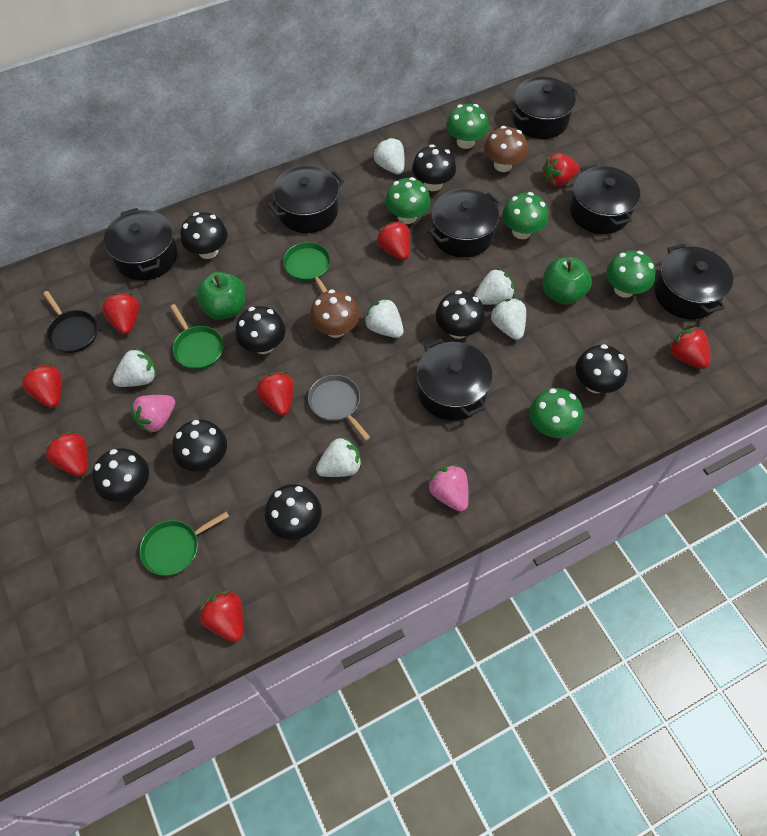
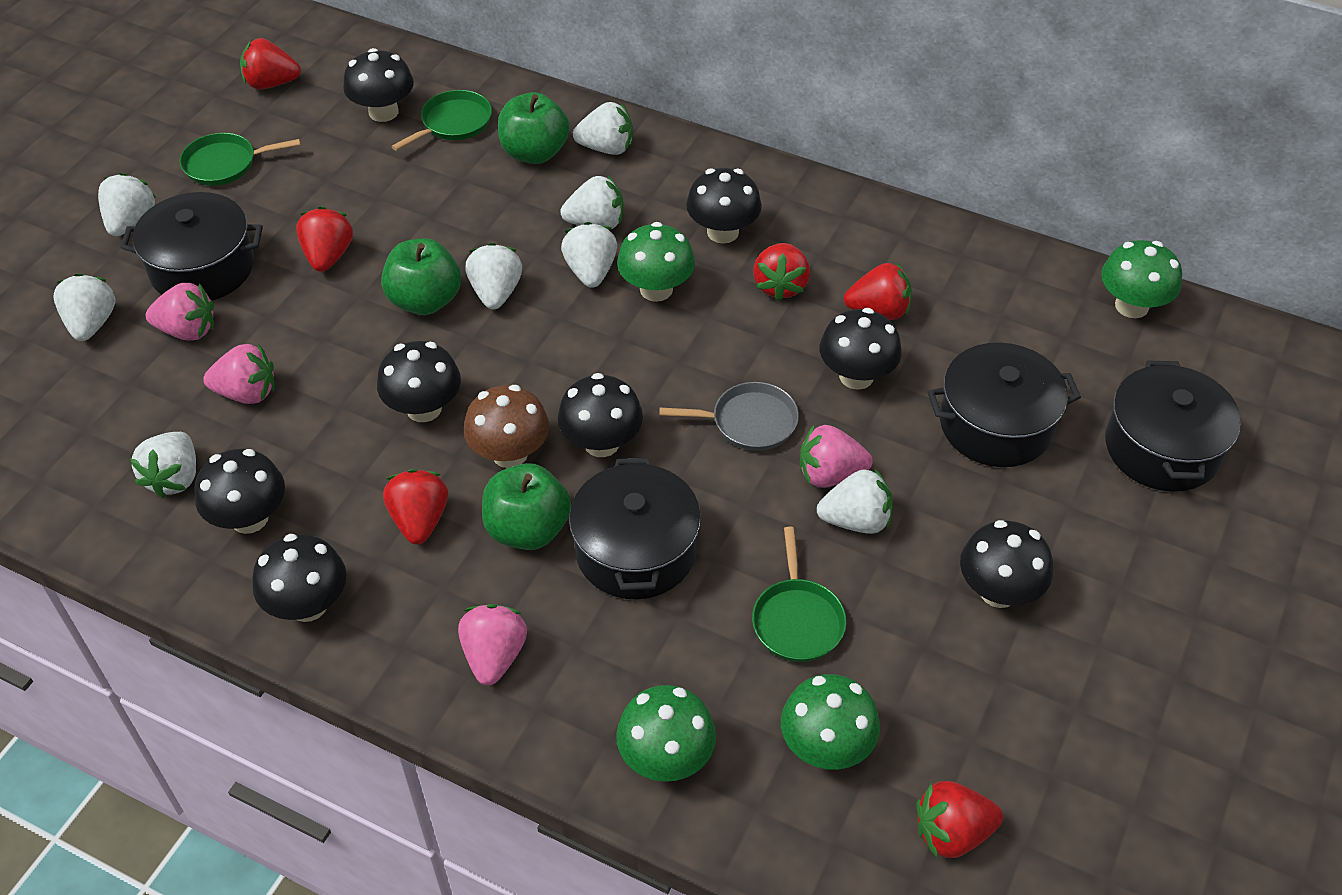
black pan: [43,291,97,353] = 1 -> none = 0
black pot: [104,208,178,281] [267,165,344,233] [417,339,493,421] [429,188,500,258] [510,77,578,139] [570,164,640,234] [655,244,733,319] = 7 -> [120,192,263,301] [569,458,701,599] [928,343,1081,467] [1105,360,1241,492] = 4
brown mushroom: [310,289,359,338] [484,126,528,172] = 2 -> [464,385,549,468] = 1
green apple: [196,272,246,320] [542,257,592,305] = 2 -> [381,238,461,315] [482,463,571,550] [498,92,570,164] = 3
green mushroom: [385,177,431,224] [446,104,489,149] [502,192,548,239] [529,388,583,438] [606,250,656,298] = 5 -> [616,685,716,782] [617,222,695,302] [781,674,880,770] [1101,240,1182,318] = 4
pink strawberry: [131,395,175,433] [427,464,469,512] = 2 -> [146,283,214,341] [203,344,275,404] [458,604,527,685] [800,425,873,488] = 4
red strawberry: [21,364,62,408] [44,431,87,477] [102,293,139,334] [199,591,243,642] [256,372,294,416] [377,221,410,260] [542,153,579,187] [669,327,710,369] = 8 -> [240,38,301,89] [296,206,353,272] [383,469,448,544] [753,243,810,301] [844,262,912,320] [917,781,1003,858] = 6
white strawberry: [113,348,156,387] [316,436,362,477] [364,298,404,338] [373,138,405,175] [475,268,515,305] [490,298,526,340] = 6 -> [53,273,116,341] [98,173,156,236] [130,432,196,498] [465,243,522,309] [560,176,624,229] [561,222,617,288] [573,102,633,155] [817,469,893,534] = 8

